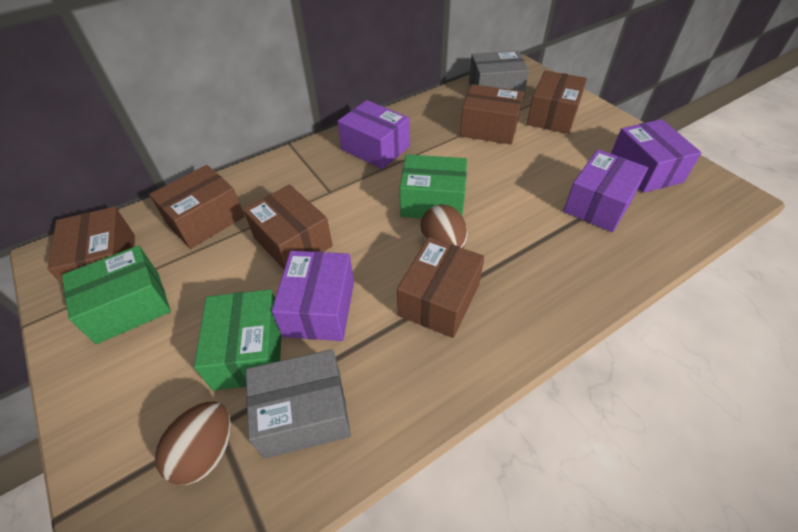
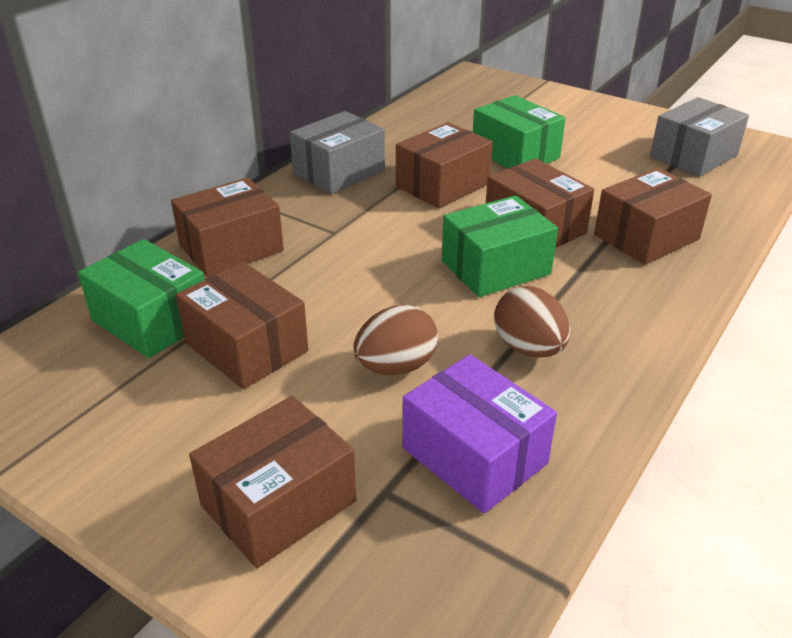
purple box: [272,251,354,341] [338,100,410,169] [563,149,648,232] [611,119,702,193] = 4 -> [402,354,557,514] = 1

